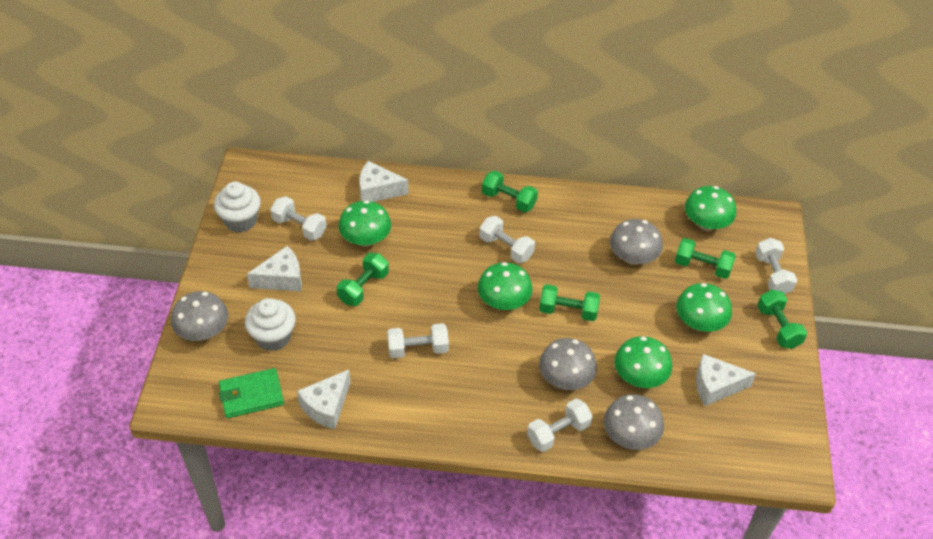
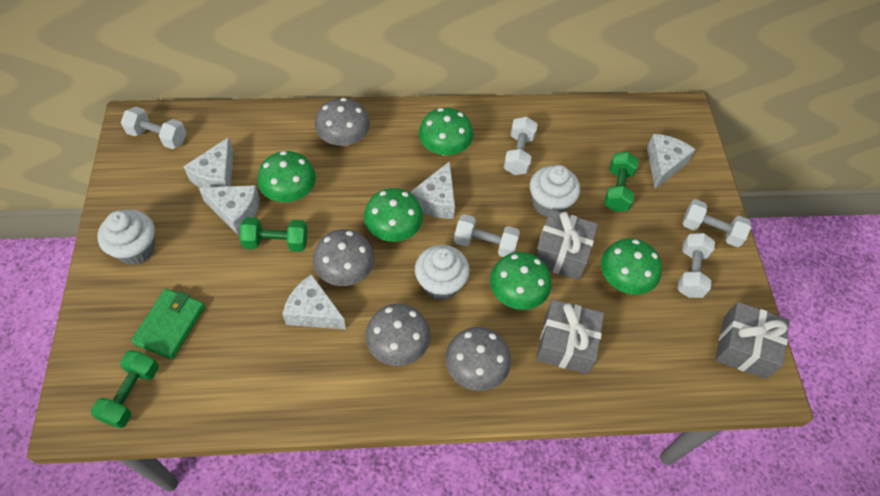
green dumbbell: [337,253,389,306] [482,171,538,213] [539,284,600,321] [675,238,736,279] [757,290,807,349] = 5 -> [91,350,159,428] [239,217,308,252] [604,152,639,212] = 3
grey gift: none = 0 -> [535,209,598,280] [536,300,604,374] [715,302,790,379] = 3
white cheese: [247,246,302,291] [297,370,350,429] [359,161,409,202] [696,354,756,406] = 4 -> [183,137,234,188] [199,185,260,235] [282,274,346,329] [411,161,455,219] [647,134,696,189] = 5
white cupcake: [214,182,261,232] [245,298,296,351] = 2 -> [97,209,155,265] [415,245,470,300] [530,165,580,217] = 3

